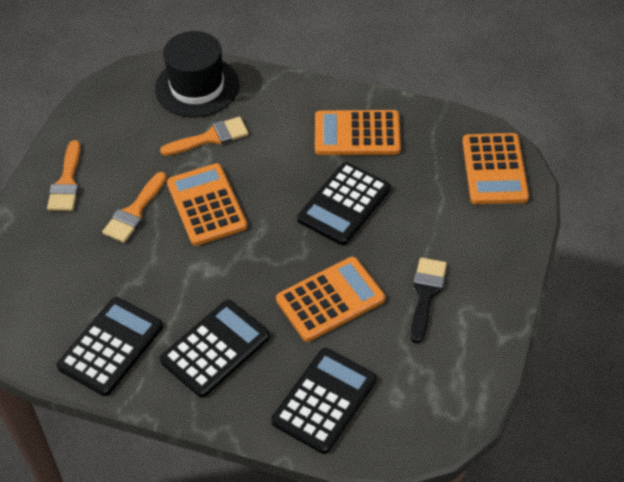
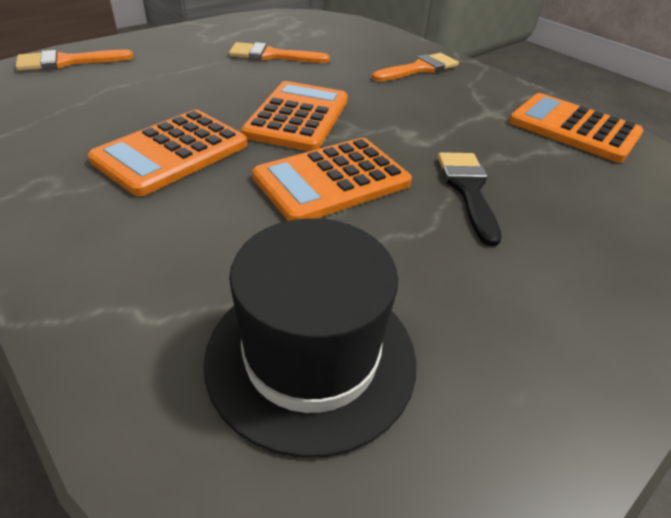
black calculator: [57,297,163,396] [160,300,270,398] [271,348,377,454] [297,162,391,245] = 4 -> none = 0

